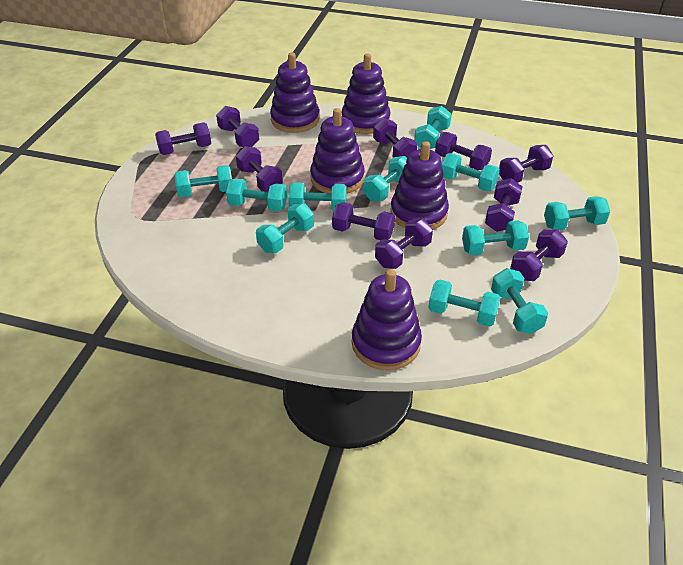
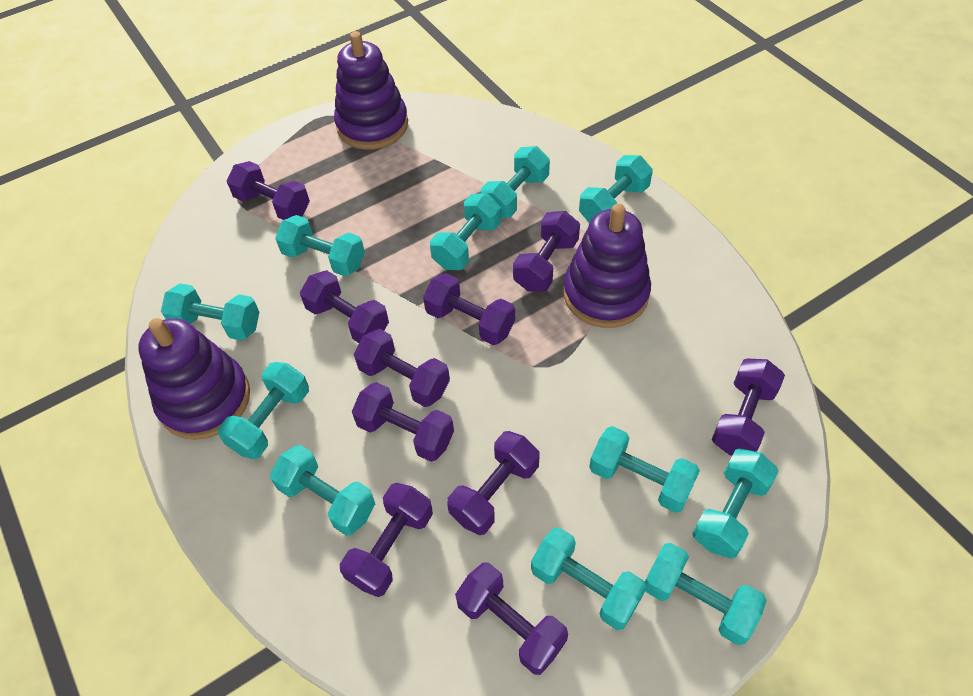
purple stacking toy: [270,52,320,133] [310,108,365,194] [341,54,391,134] [352,269,422,370] [390,141,449,230] = 5 -> [138,318,250,440] [334,31,408,150] [563,204,651,328] = 3

